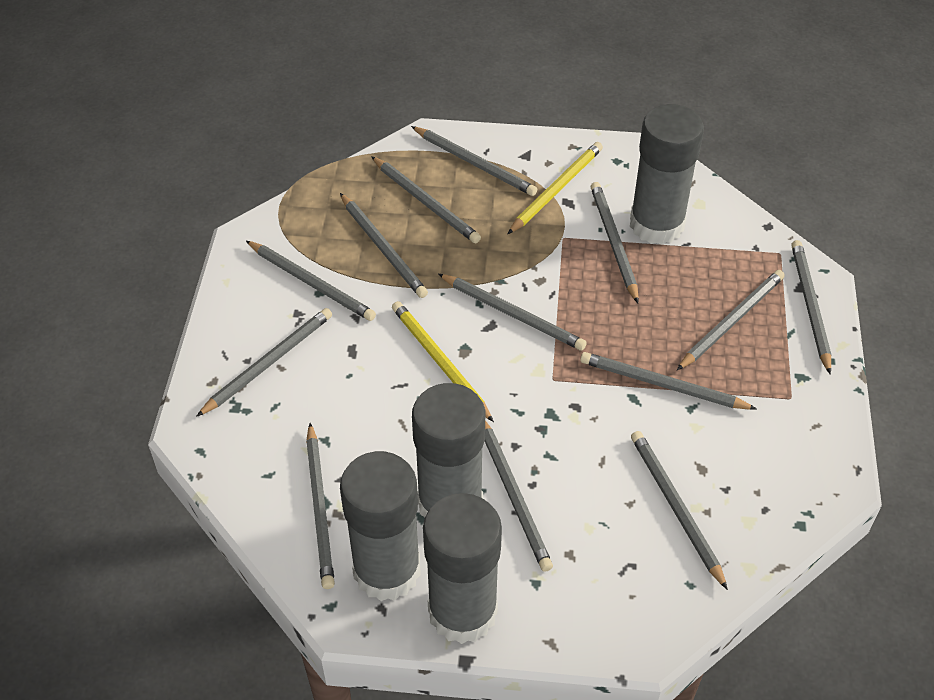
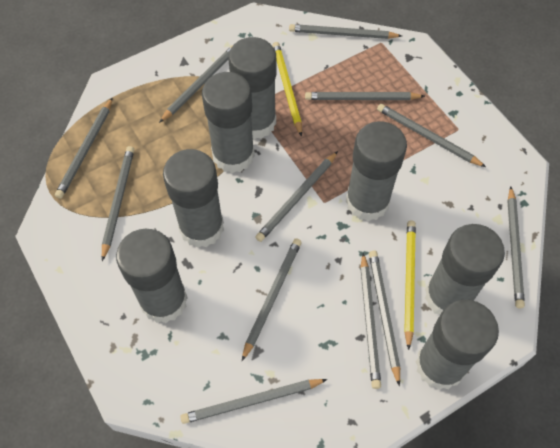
grey glue stick: [340,451,421,601] [412,383,485,517] [423,493,502,644] [630,104,704,245] = 4 -> [116,229,188,323] [163,149,224,248] [202,72,255,173] [228,37,277,139] [346,121,407,221] [416,300,499,390] [425,224,505,315] = 7
grey pencil: [196,308,332,417] [246,241,376,321] [306,423,335,589] [340,193,428,298] [371,156,481,243] [411,126,537,196] [438,274,587,351] [485,421,553,572] [580,352,757,410] [591,182,639,303] [631,431,728,590] [677,270,785,370] [791,240,831,375] = 13 -> [55,98,113,199] [102,146,134,261] [159,45,233,123] [180,379,328,424] [242,238,302,361] [255,151,338,242] [289,24,402,39] [305,92,425,100] [360,253,381,389] [369,251,400,386] [377,104,486,167] [507,186,525,308] = 12

